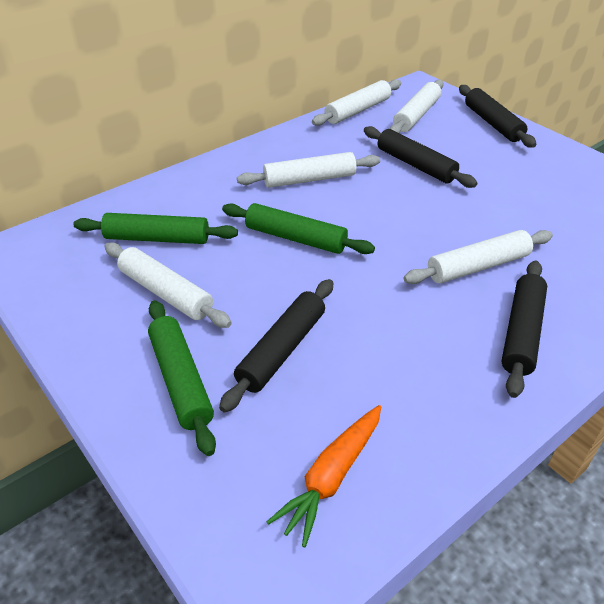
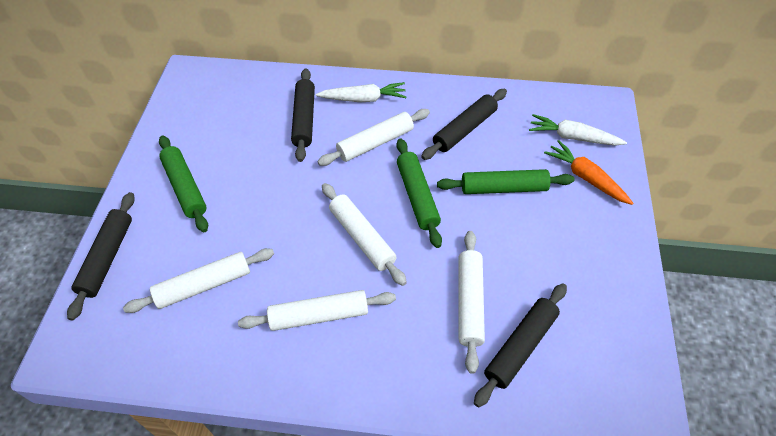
white carrot: none = 0 -> [316,82,406,102] [529,114,627,146] = 2

